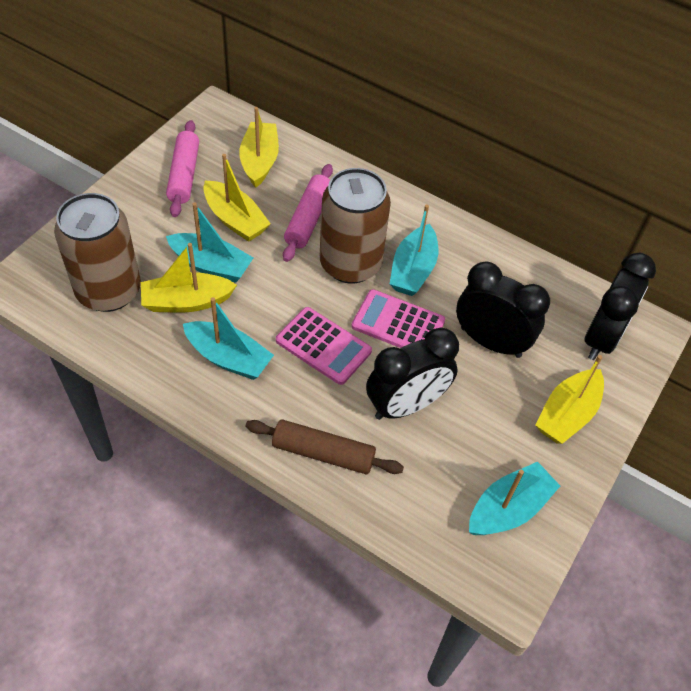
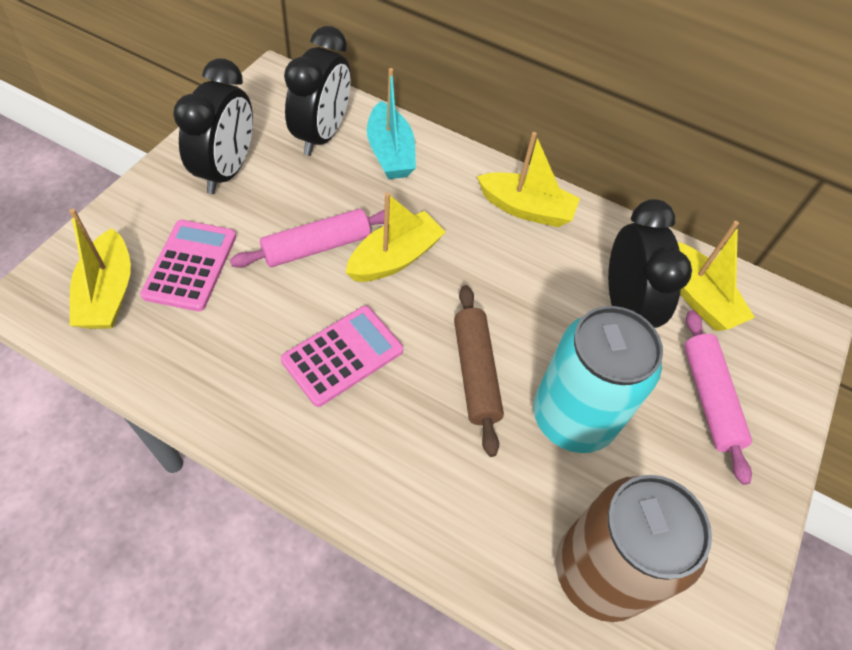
brown can: [54,193,141,312] [320,168,391,284] = 2 -> [556,475,712,622] = 1
turquoise boat: [166,203,253,283] [183,297,274,380] [390,204,438,296] [469,462,560,535] = 4 -> [367,68,416,179] = 1
turquoise can: none = 0 -> [533,306,663,453] = 1

